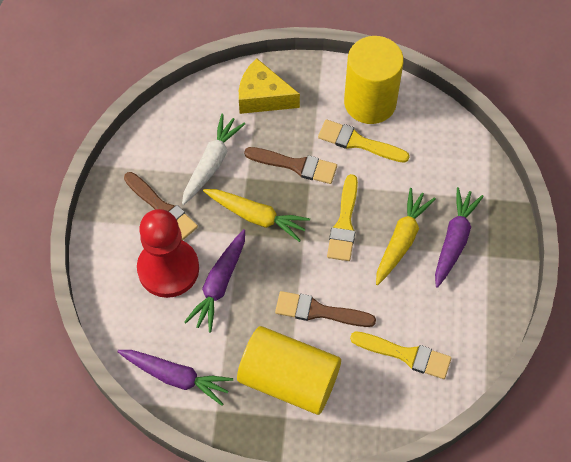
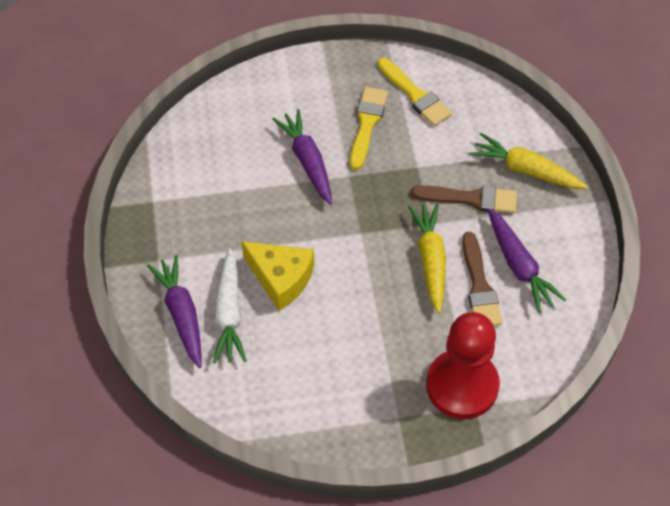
brown brush: [124,172,198,240] [244,147,337,184] [275,291,376,327] = 3 -> [411,185,517,213] [462,232,503,326] = 2
yellow brush: [318,119,410,163] [327,174,358,261] [350,331,452,379] = 3 -> [350,87,388,170] [377,58,452,126] = 2
yellow cylinder: [237,326,341,415] [344,36,404,124] = 2 -> none = 0

